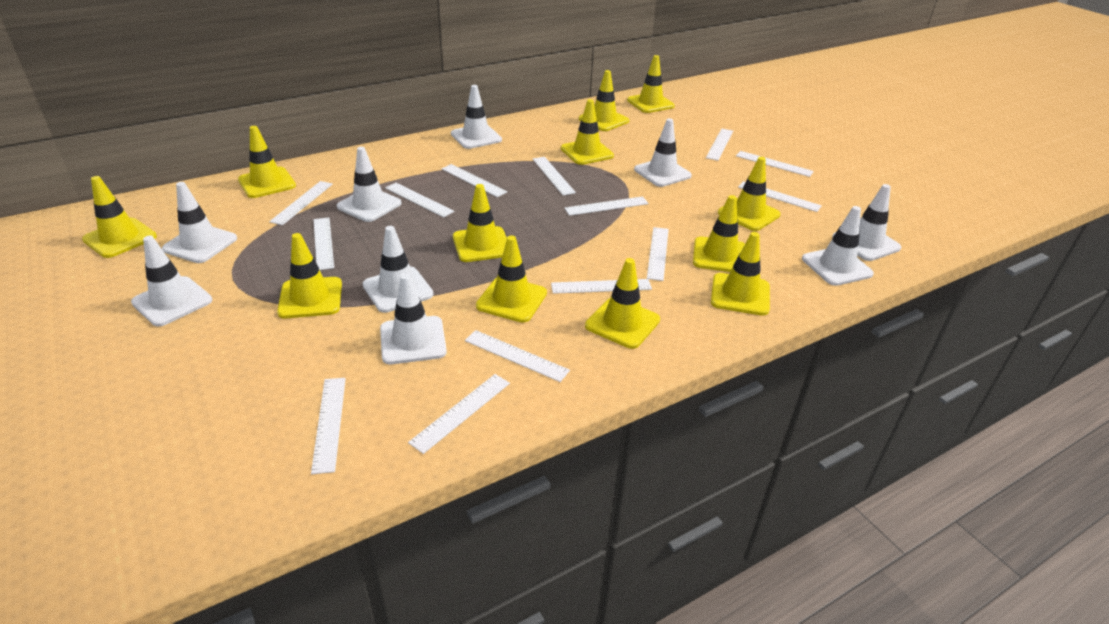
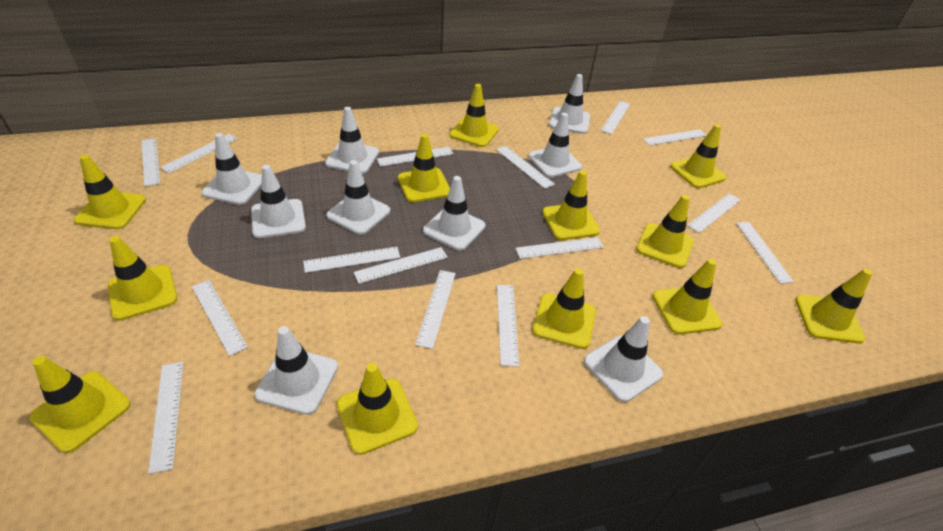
white ruler: [269,181,333,225] [311,378,346,474] [314,217,334,270] [385,183,454,217] [408,374,510,454] [441,164,507,197] [465,330,570,382] [533,157,576,196] [551,279,652,294] [564,196,649,216] [647,227,669,281] [706,129,733,161] [736,151,814,177] [738,181,822,212] = 14 -> [141,138,160,187] [148,362,183,474] [160,134,237,173] [192,280,248,356] [303,247,400,273] [353,247,448,284] [377,147,454,167] [415,270,456,349] [496,146,555,189] [497,285,519,367] [515,237,603,259] [601,101,630,134] [643,129,707,146] [687,193,741,233] [736,222,794,284] = 15

